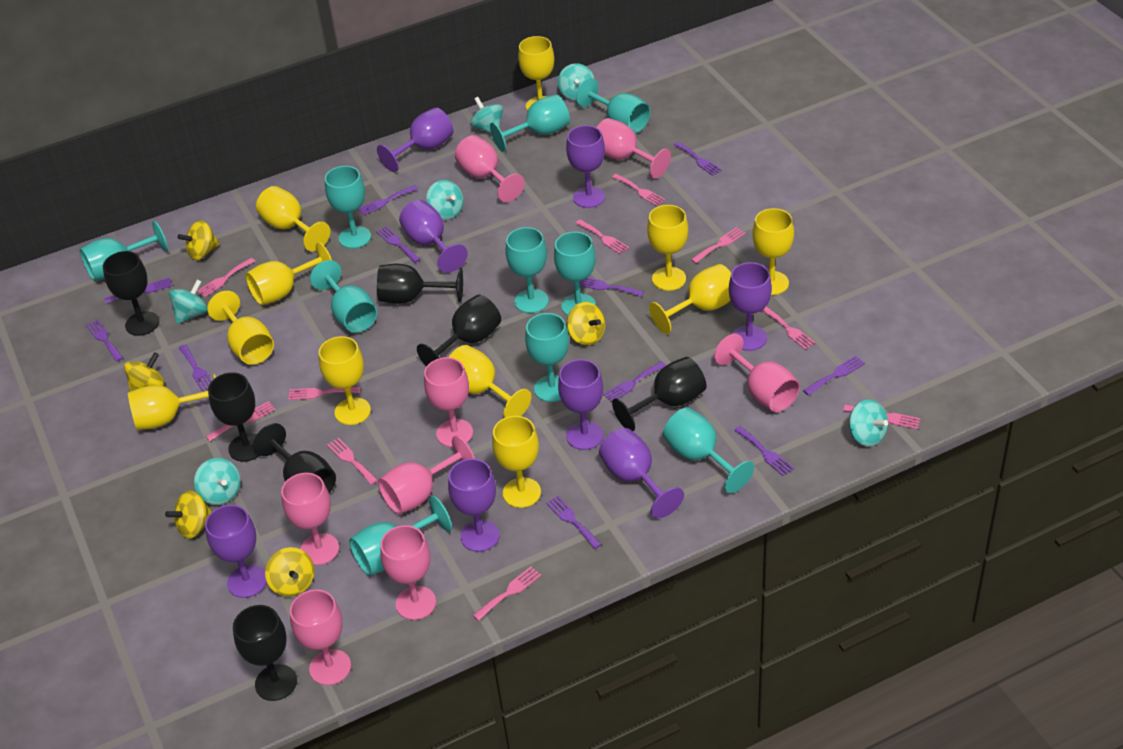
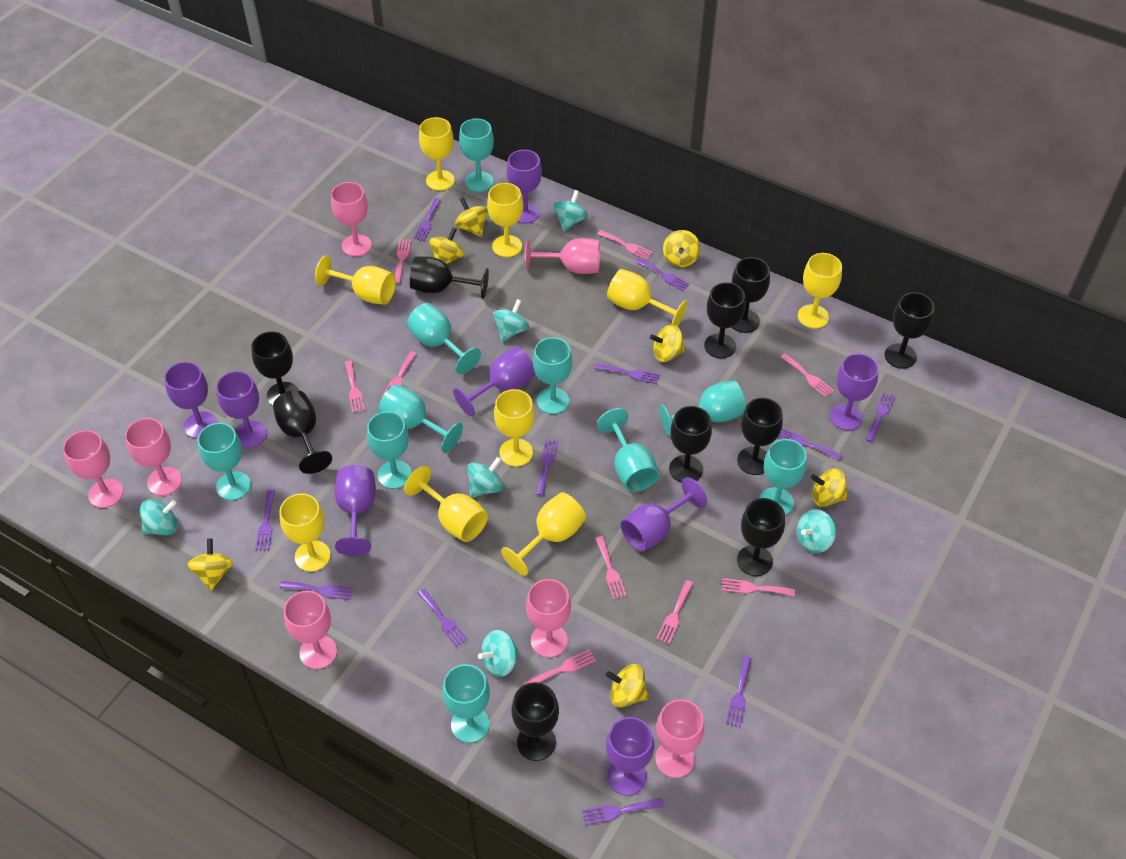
black goblet: [103,251,159,336] [208,372,260,462] [233,605,297,701] [253,423,336,493] [377,264,463,304] [417,295,501,366] [612,357,707,431] = 7 -> [251,331,299,406] [273,390,332,474] [410,256,489,299] [511,682,559,761] [669,406,712,483] [704,282,745,358] [732,257,770,333] [737,398,783,475] [737,498,785,576] [884,292,934,369] = 10
pink fork: [197,258,255,298] [206,401,276,441] [288,387,360,400] [327,438,378,485] [473,566,541,621] [576,219,629,254] [612,174,665,206] [691,227,746,263] [762,306,816,350] [843,405,921,430] = 10 -> [345,361,365,413] [381,351,417,399] [395,239,411,284] [524,649,596,684] [595,536,627,599] [597,230,653,260] [656,580,694,644] [721,578,795,596] [781,353,834,398] = 9
pink goblet: [281,473,339,565] [290,589,351,685] [378,436,475,514] [380,525,436,620] [424,357,473,447] [455,135,525,202] [596,118,671,179] [714,334,800,412] = 8 -> [63,430,124,508] [125,418,182,496] [284,591,337,669] [331,182,372,257] [525,238,600,274] [526,579,571,658] [655,699,704,778] = 7
yellow goblet: [128,374,216,430] [207,291,274,365] [246,242,332,305] [256,186,330,252] [319,336,371,425] [449,345,531,418] [492,416,541,508] [518,36,554,111] [647,205,688,291] [649,264,731,334] [752,208,794,295] = 11 -> [279,493,331,572] [315,256,396,305] [404,466,488,542] [419,117,455,191] [487,183,523,257] [494,389,535,467] [501,492,586,576] [607,269,688,326] [798,253,842,329] = 9
yellow spinning top: [124,352,164,392] [165,490,212,538] [178,220,220,260] [265,547,314,597] [567,302,605,346] = 5 -> [187,538,233,591] [429,227,464,264] [455,197,488,237] [605,664,649,708] [650,324,685,362] [663,230,700,267] [810,468,848,507] = 7

